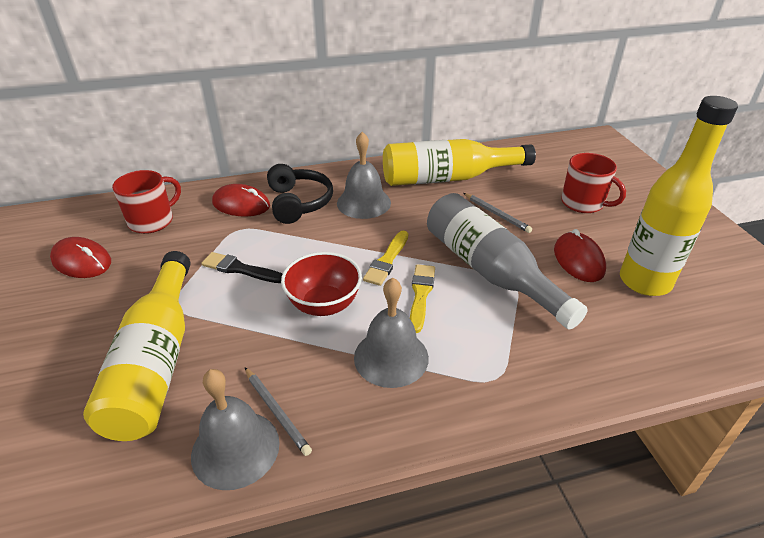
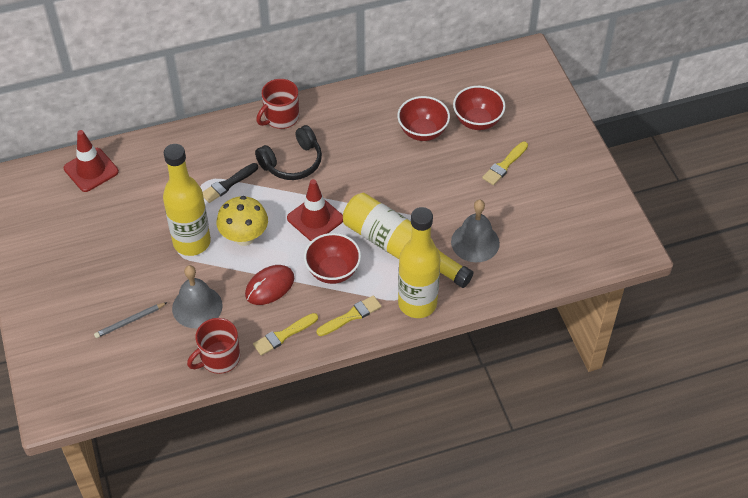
grey bell: [191,369,280,490] [337,132,391,219] [354,277,429,388] = 3 -> [172,265,223,328] [451,200,500,262] = 2
grey bottle: [427,193,588,329] = 1 -> none = 0
grey pencil: [245,367,312,456] [463,193,532,233] = 2 -> [94,302,168,338] = 1
red bowl: [281,252,362,316] = 1 -> [304,233,361,284] [397,96,450,141] [453,86,505,130] = 3
red mouse: [50,237,111,278] [212,184,270,217] [554,229,606,282] = 3 -> [245,265,294,305] = 1
red traffic cone: none = 0 -> [64,130,119,192] [287,179,343,241] = 2
yellow brush: [363,231,408,286] [410,264,435,333] = 2 -> [253,313,318,356] [317,295,382,336] [482,142,528,185] = 3
yellow mushroom: none = 0 -> [217,196,268,246] = 1

